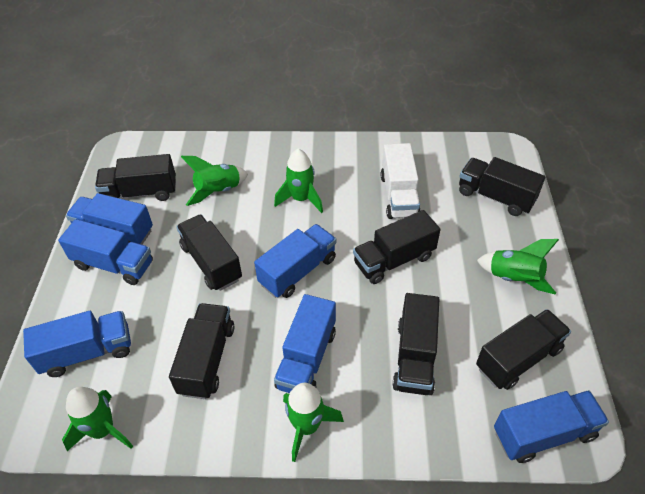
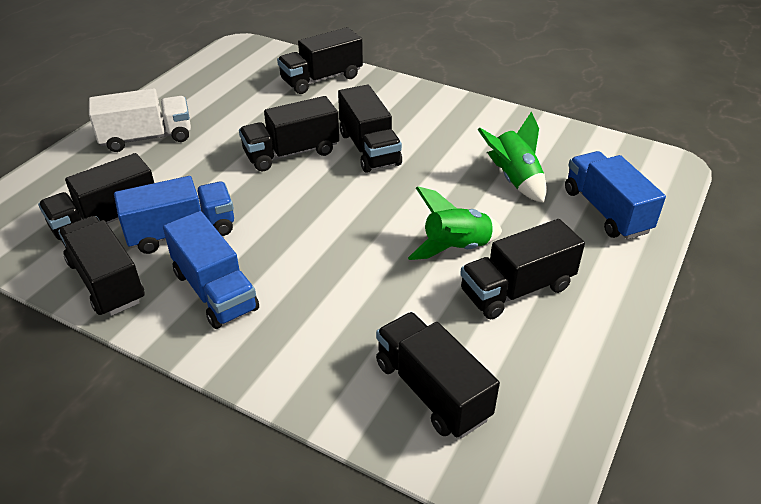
blue truck: [23,311,131,377] [58,219,153,285] [66,193,153,245] [254,224,336,298] [274,294,336,393] [494,390,609,463] = 6 -> [114,176,234,254] [163,211,259,329] [565,151,666,240] = 3
green rocket: [62,387,133,451] [181,156,248,206] [274,149,323,213] [283,383,344,462] [477,239,559,294] = 5 -> [408,186,502,260] [477,111,547,203] = 2

